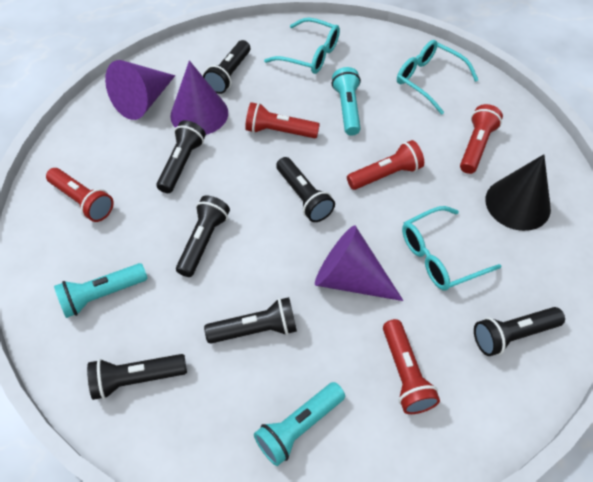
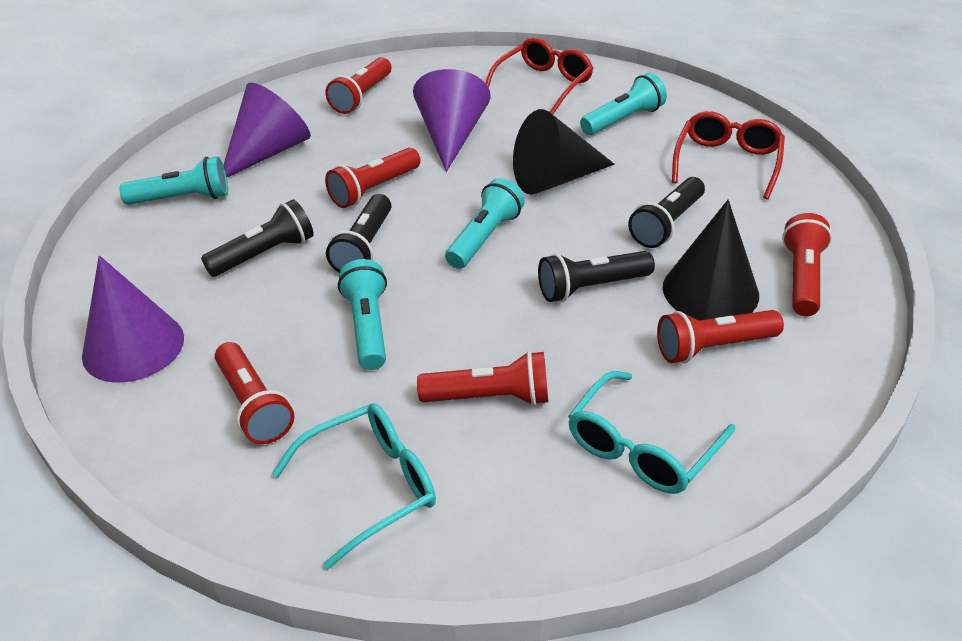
black cone: [485,154,551,231] = 1 -> [513,109,615,195] [663,200,759,321] = 2
black flashlight: [87,354,187,400] [157,120,206,193] [176,196,230,277] [203,40,250,94] [204,297,297,343] [276,157,335,222] [474,307,565,356] = 7 -> [201,199,314,277] [326,194,392,272] [538,251,655,302] [628,177,705,248] = 4
red flashlight: [46,168,114,222] [245,102,320,138] [347,140,424,190] [383,319,440,414] [460,104,503,174] = 5 -> [215,342,294,444] [325,57,391,114] [325,148,421,208] [417,351,548,406] [657,310,784,363] [782,213,832,316] = 6
red glasses: none = 0 -> [485,37,593,114] [672,111,785,199] = 2
turquoise flashlight: [54,263,148,318] [254,382,345,466] [332,67,361,136] = 3 -> [119,156,228,205] [338,259,387,370] [445,178,525,269] [580,73,667,135] = 4
turquoise glasses: [264,18,340,74] [397,40,478,115] [402,206,501,290] = 3 -> [272,403,436,569] [568,371,735,494] = 2

